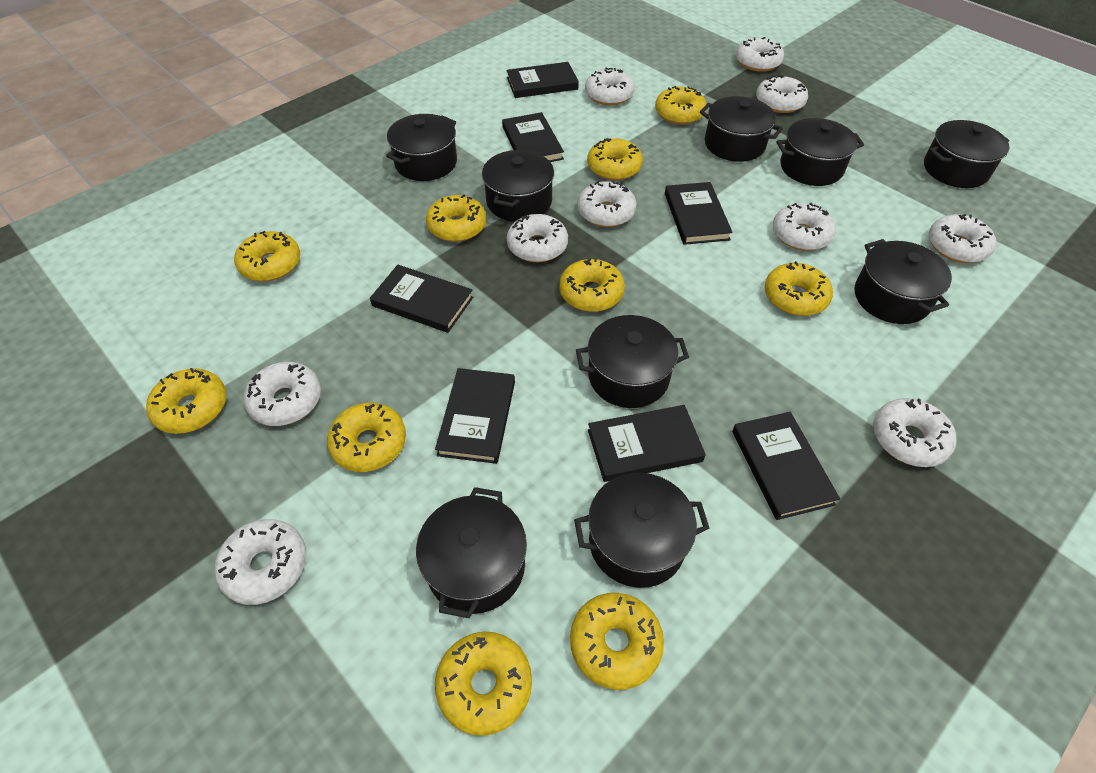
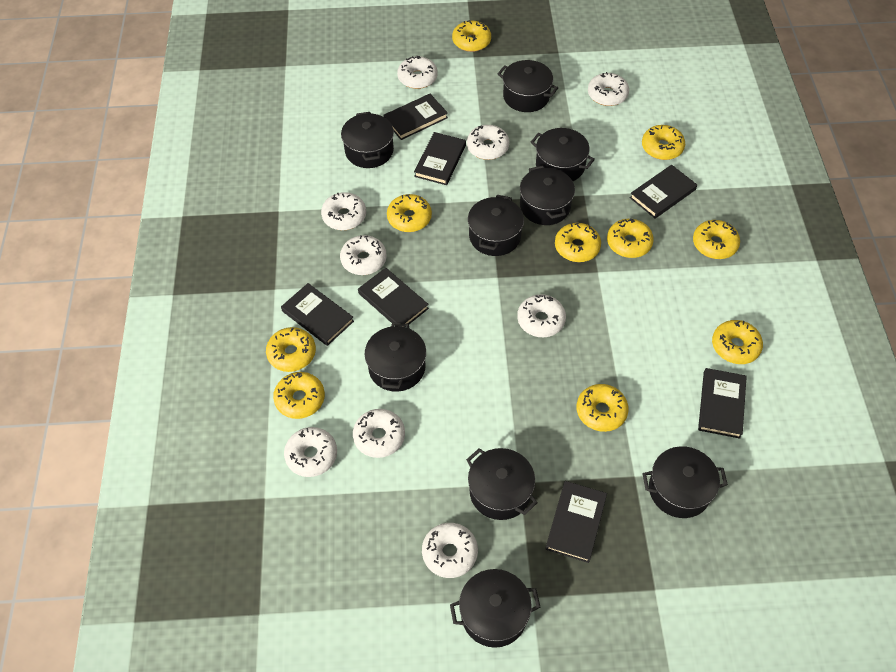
white donut: [215,519,306,605] [244,362,321,426] [507,214,568,262] [577,181,637,227] [585,67,635,105] [736,37,784,72] [756,75,808,113] [773,203,836,251] [873,398,956,467] [929,214,996,263] = 10 -> [284,427,337,477] [321,192,366,230] [340,235,387,275] [353,409,405,458] [397,56,438,89] [422,523,478,578] [467,125,509,160] [517,294,566,337] [588,72,629,106] = 9

